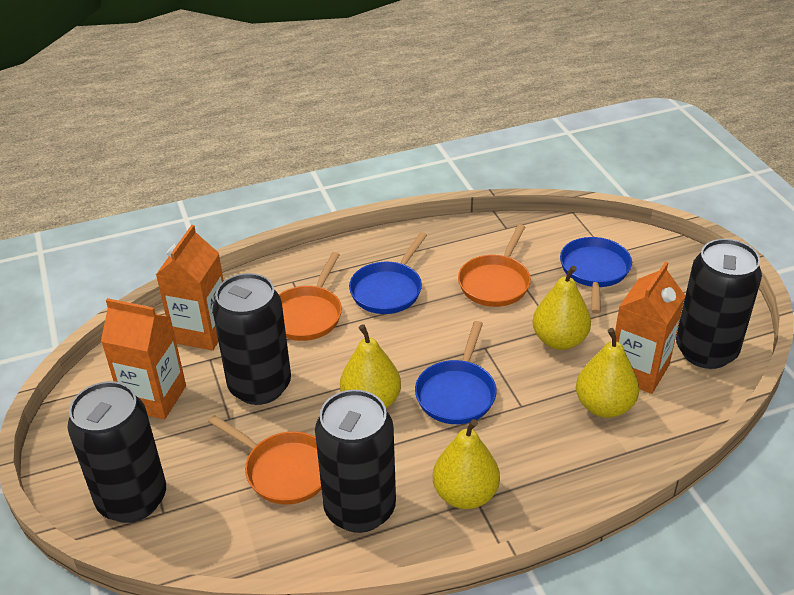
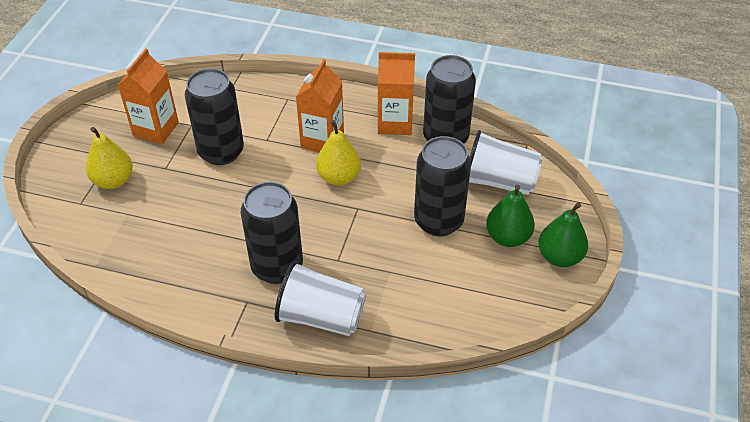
blue pan: [349,232,427,314] [415,321,497,424] [560,237,632,314] = 3 -> none = 0
green pear: none = 0 -> [486,185,535,247] [538,202,588,267] = 2
orange pan: [208,415,322,504] [279,252,342,341] [458,224,531,307] = 3 -> none = 0
white cup: none = 0 -> [275,261,366,336] [469,130,543,195] = 2
yellow pear: [340,324,401,408] [433,419,500,509] [532,265,591,350] [576,328,639,418] = 4 -> [86,127,133,189] [316,120,361,186] = 2

